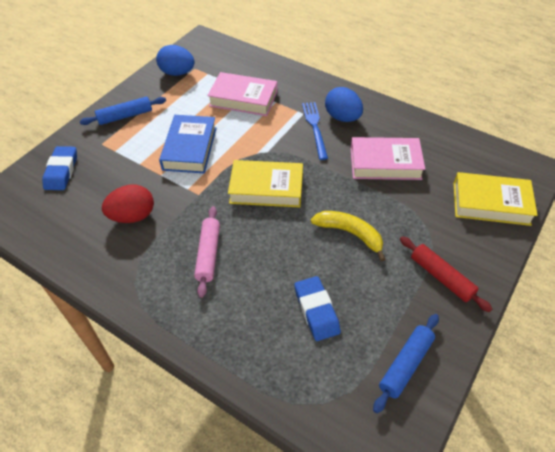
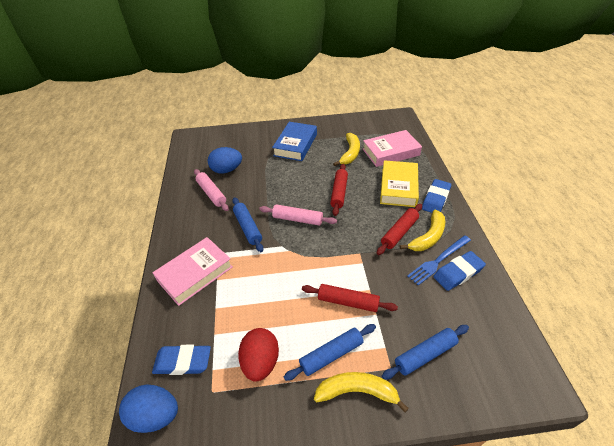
blue eraser: [42,146,77,190] [294,276,341,341] = 2 -> [152,345,211,375] [422,179,451,213] [433,251,486,291] = 3
blue rolling pin: [80,97,166,125] [373,314,439,413] = 2 -> [232,197,263,252] [284,324,376,381] [382,325,469,379] = 3
pink rolling pin: [194,206,220,298] = 1 -> [194,169,229,211] [259,204,337,226] = 2
red rolling pin: [400,236,492,312] = 1 -> [302,284,398,312] [330,164,348,216] [377,204,422,255] = 3
yellow banana: [311,211,385,261] = 1 -> [314,372,409,413] [333,133,360,166] [400,210,445,251] = 3
yellow book: [228,160,303,207] [453,172,538,226] = 2 -> [380,160,419,207] = 1

